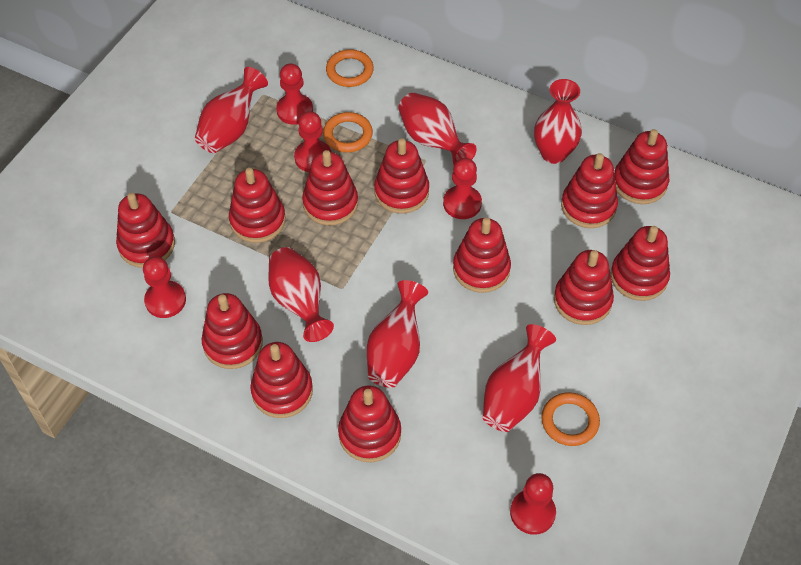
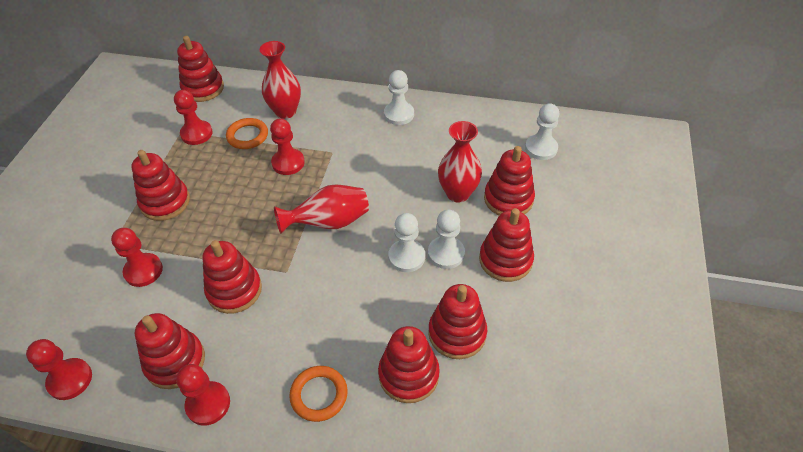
orange ring: [323,112,373,152] [326,49,374,87] [541,392,600,446] = 3 -> [226,118,268,149] [289,366,348,422] = 2
red stacking toy: [116,193,175,268] [202,293,263,369] [229,168,286,243] [250,342,313,418] [302,150,358,225] [338,385,401,462] [374,138,429,213] [453,218,511,293] [554,250,614,325] [561,153,618,228] [610,226,670,301] [614,129,669,204] = 12 -> [131,150,190,221] [135,313,205,389] [177,36,224,102] [202,240,262,314] [378,326,440,403] [428,284,487,359] [479,208,534,282] [484,146,535,215] = 8
red vase: [195,67,268,153] [268,247,334,342] [367,280,428,388] [398,93,477,165] [483,324,556,432] [534,79,582,164] = 6 -> [260,41,301,119] [274,184,369,234] [438,121,482,202] = 3
white pawn: none = 0 -> [384,70,414,125] [388,213,425,272] [428,210,465,269] [525,103,559,160] = 4

